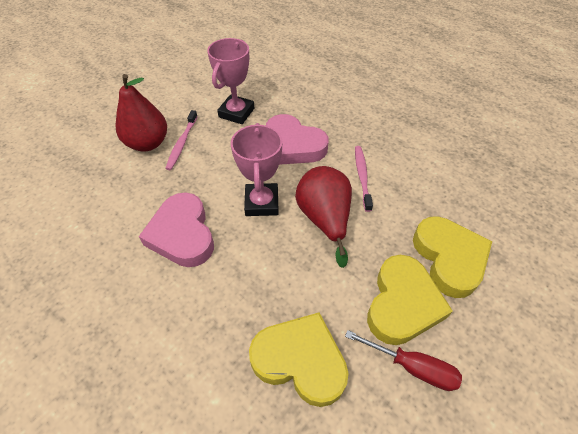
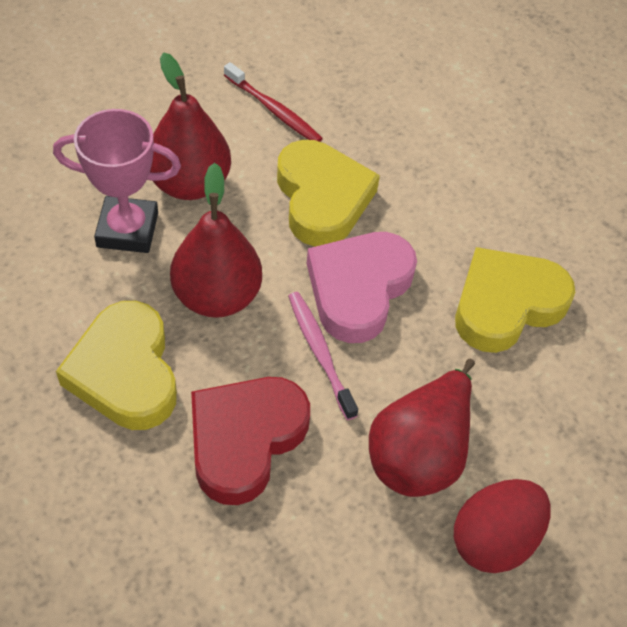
pink heart: [139,192,214,267] [266,114,329,165] = 2 -> [307,232,417,343] = 1
pink toothbrush: [165,110,198,170] [355,146,373,212] = 2 -> [288,292,358,420] = 1
pink trophy: [207,38,254,124] [231,123,283,216] = 2 -> [53,109,181,253] = 1
red egg: none = 0 -> [454,479,551,573] = 1
red heart: none = 0 -> [191,377,310,505] = 1
red pear: [116,74,167,152] [295,166,352,268] = 2 -> [150,52,231,200] [170,163,262,318] [369,359,475,497] = 3
red screwdriver: [345,330,462,391] = 1 -> none = 0
red toothbrush: none = 0 -> [224,62,323,142] = 1

